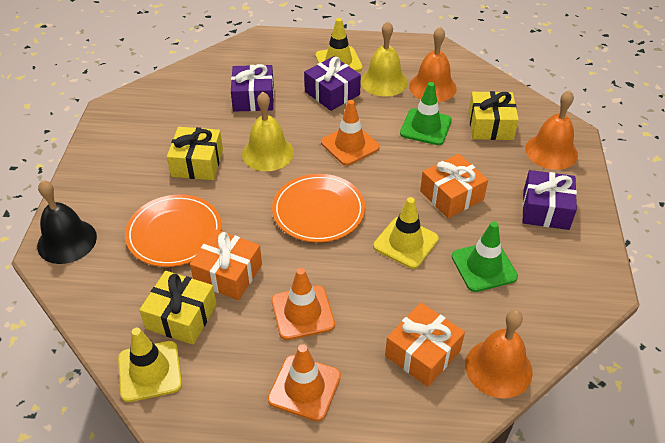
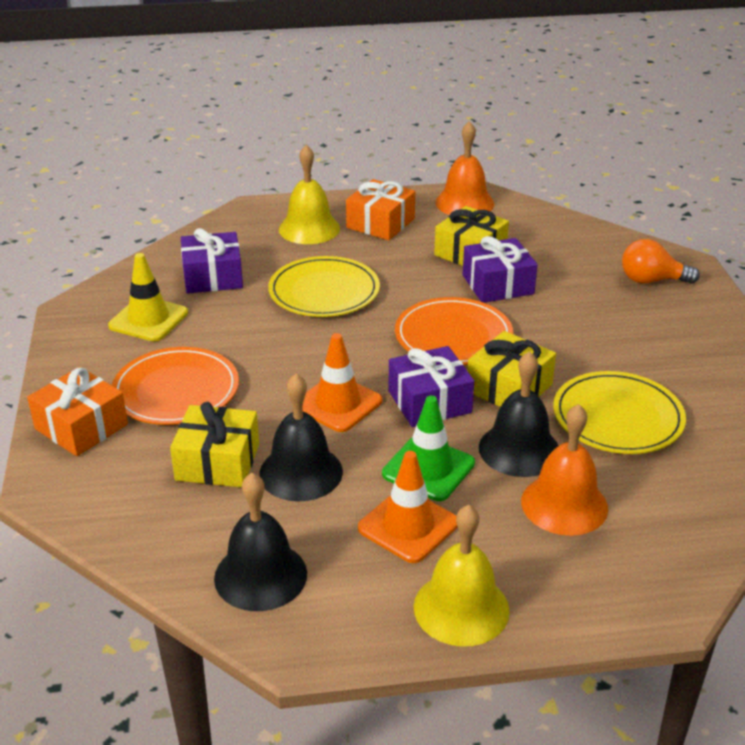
black bell: [37,180,97,264] = 1 -> [214,473,307,611] [259,374,343,502] [479,351,559,477] = 3
green traffic cone: [400,82,452,145] [452,221,518,292] = 2 -> [382,396,475,501] = 1
orange bell: [409,27,457,102] [465,310,533,398] [525,90,578,170] = 3 -> [435,121,494,215] [521,404,608,536] = 2
orange gift: [190,229,262,300] [385,303,465,387] [420,154,488,218] = 3 -> [27,367,128,456] [346,179,415,240] = 2
orange light bulb: none = 0 -> [622,239,700,284] = 1
orange traffic cone: [268,344,341,421] [271,268,335,340] [321,100,380,165] = 3 -> [303,333,382,432] [358,451,458,563] = 2
yellow plate: none = 0 -> [268,256,380,317] [553,371,686,454] = 2
yellow traffic cone: [118,328,182,402] [315,18,363,72] [373,197,439,269] = 3 -> [108,253,188,342] = 1

